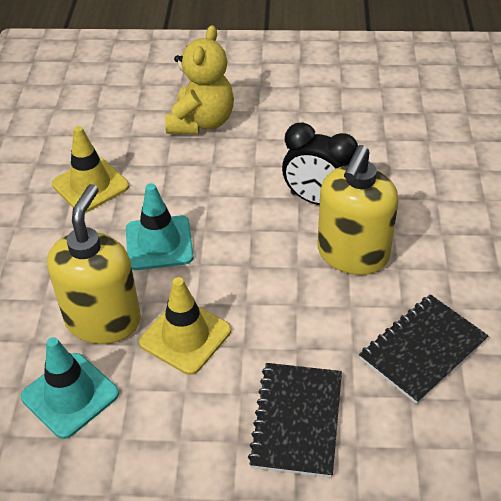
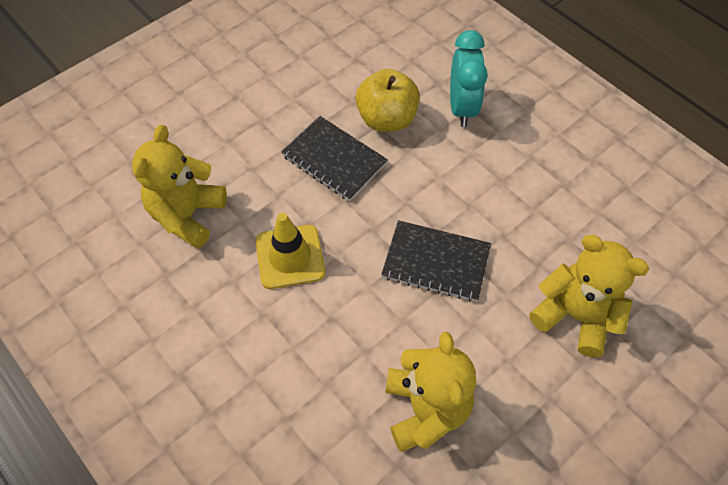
black clock: [282,122,358,205] = 1 -> none = 0
turquoise clock: none = 0 -> [450,30,488,127] = 1
turquoise traffic cone: [21,337,119,439] [126,183,194,270] = 2 -> none = 0
yellow apple: none = 0 -> [356,69,420,132] = 1
yellow soap dispenser: [47,184,141,344] [317,145,399,275] = 2 -> none = 0
yellow teddy bear: [165,25,234,134] = 1 -> [132,125,227,249] [385,332,476,452] [529,235,649,357] = 3
yellow traffic cone: [52,126,129,213] [139,277,231,375] = 2 -> [256,213,325,289] = 1

